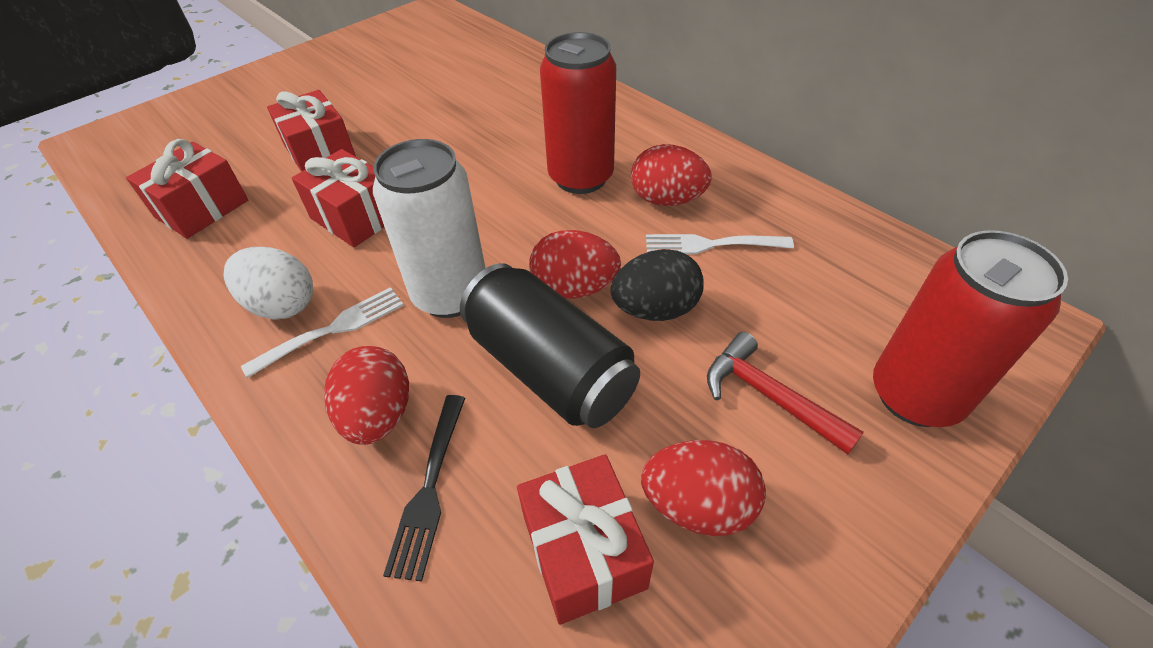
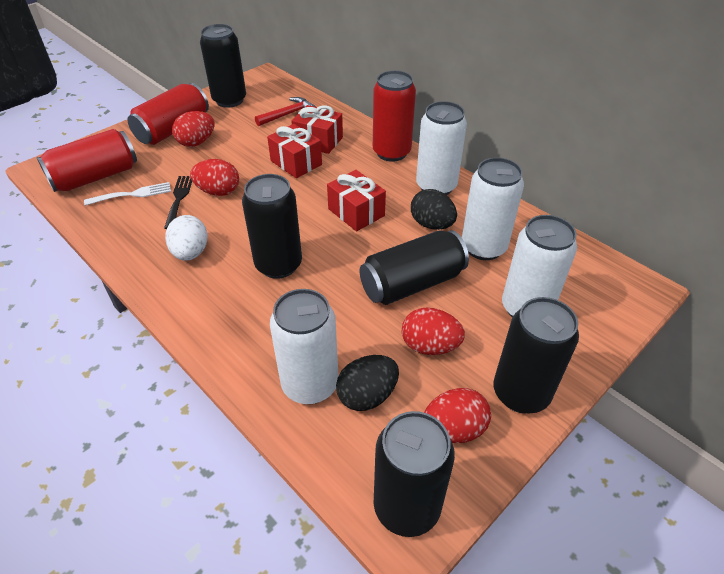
black can: [460,263,640,428] = 1 -> [200,24,246,108] [242,174,302,279] [360,230,469,305] [374,411,455,537] [493,297,579,413] = 5
black egg: [610,249,704,321] = 1 -> [336,355,399,411] [411,189,457,230] = 2
red can: [540,32,616,194] [873,230,1068,427] = 2 -> [36,129,137,192] [127,83,209,145] [373,70,416,162] = 3
red gift: [126,139,248,239] [267,90,356,172] [292,149,384,247] [517,454,654,625] = 4 -> [267,124,322,178] [291,105,343,154] [327,170,386,231] = 3
white can: [373,139,486,318] = 1 -> [270,289,339,404] [416,101,467,195] [462,158,524,260] [502,215,577,317] = 4
white fork: [241,287,404,378] [646,234,794,254] = 2 -> [84,182,171,206] = 1

